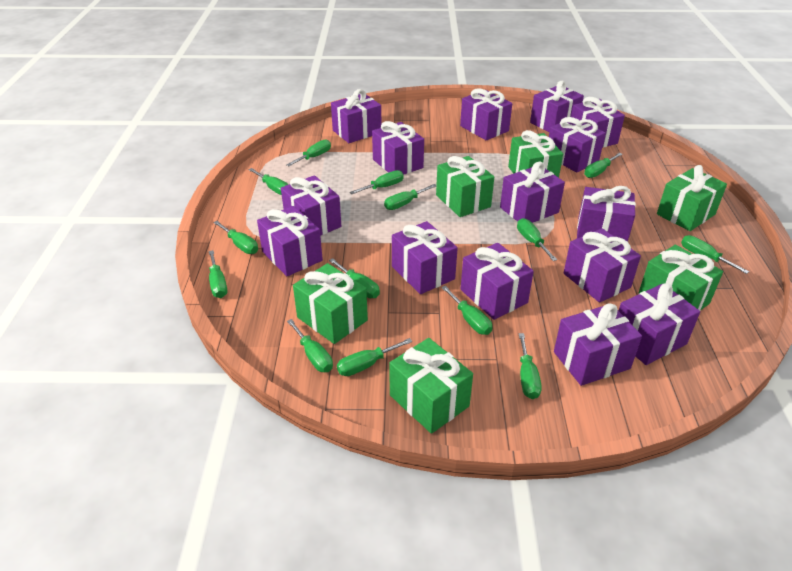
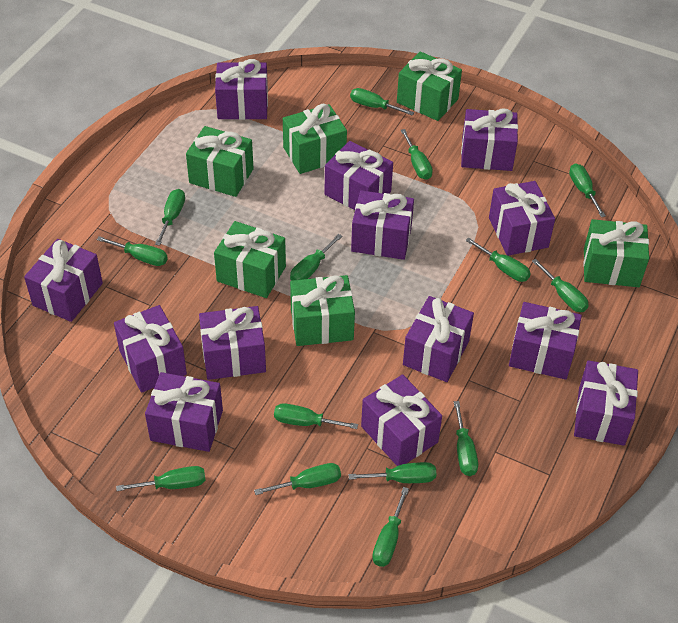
purple gift: [257,206,323,276] [281,175,341,236] [331,89,381,143] [372,121,424,175] [392,221,458,294] [460,88,512,141] [461,243,534,320] [500,162,565,223] [530,81,584,132] [549,117,605,173] [554,304,642,386] [563,228,641,303] [571,97,625,148] [577,186,636,242] [619,283,700,365] = 15 -> [24,239,103,322] [114,305,187,393] [145,372,223,452] [199,306,266,380] [215,59,268,120] [325,141,393,210] [351,190,414,260] [361,374,442,466] [403,296,474,382] [461,109,518,171] [489,181,555,256] [509,302,582,380] [574,360,638,446] = 13

